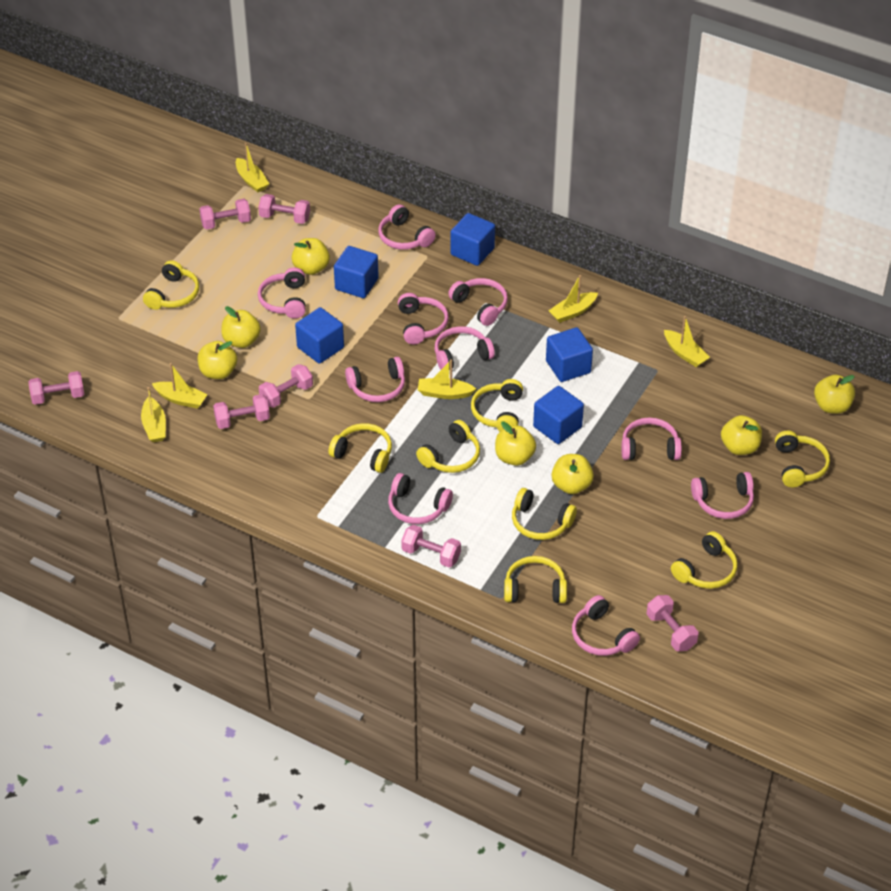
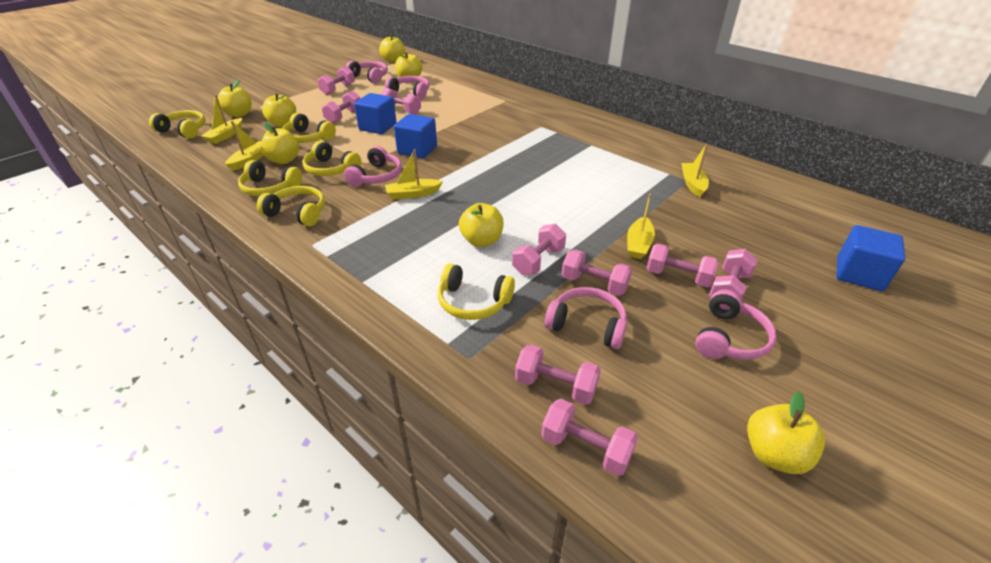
blue cube: [295,307,344,364] [334,246,379,298] [451,213,495,266] [533,386,584,444] [546,327,593,382] = 5 -> [354,93,397,134] [394,114,437,159] [836,225,905,291] = 3
pink dumbbell: [28,371,84,405] [199,199,251,230] [213,394,270,429] [258,194,310,224] [259,364,313,408] [401,525,461,567] [647,595,698,651] = 7 -> [317,66,355,95] [322,91,360,123] [380,88,421,115] [512,224,566,275] [515,344,601,405] [541,399,638,476] [561,250,632,296] [646,243,719,287] [709,249,758,300] = 9
pink headphones: [258,267,306,319] [345,357,405,402] [378,204,436,250] [388,473,453,524] [398,293,449,344] [435,326,495,370] [448,278,508,326] [572,595,640,656] [621,417,682,460] [691,472,754,519] = 10 -> [344,146,402,187] [346,61,388,83] [385,76,430,99] [545,287,627,349] [695,290,776,360] = 5
yellow boat: [141,387,166,442] [152,363,208,409] [236,143,269,193] [418,359,476,399] [548,275,598,323] [664,316,710,367] = 6 -> [201,95,242,144] [225,121,264,171] [385,149,443,200] [627,194,655,259] [681,144,709,197] = 5
yellow headphones: [143,260,199,310] [329,423,392,473] [416,420,480,473] [471,379,523,431] [504,556,567,603] [512,488,577,540] [671,531,737,589] [775,431,830,487] = 8 -> [149,110,206,139] [238,160,302,196] [257,186,325,226] [283,113,336,143] [302,141,361,176] [438,263,515,320] = 6

